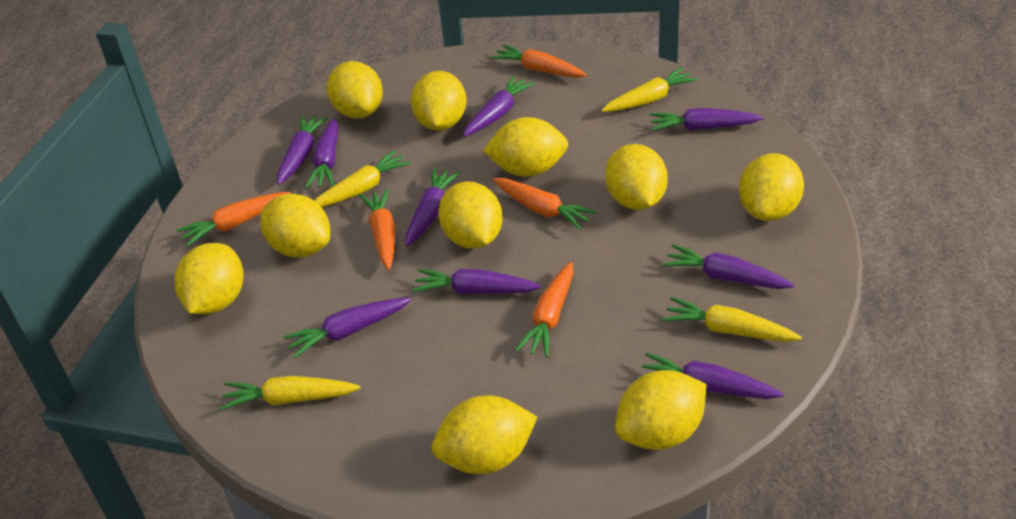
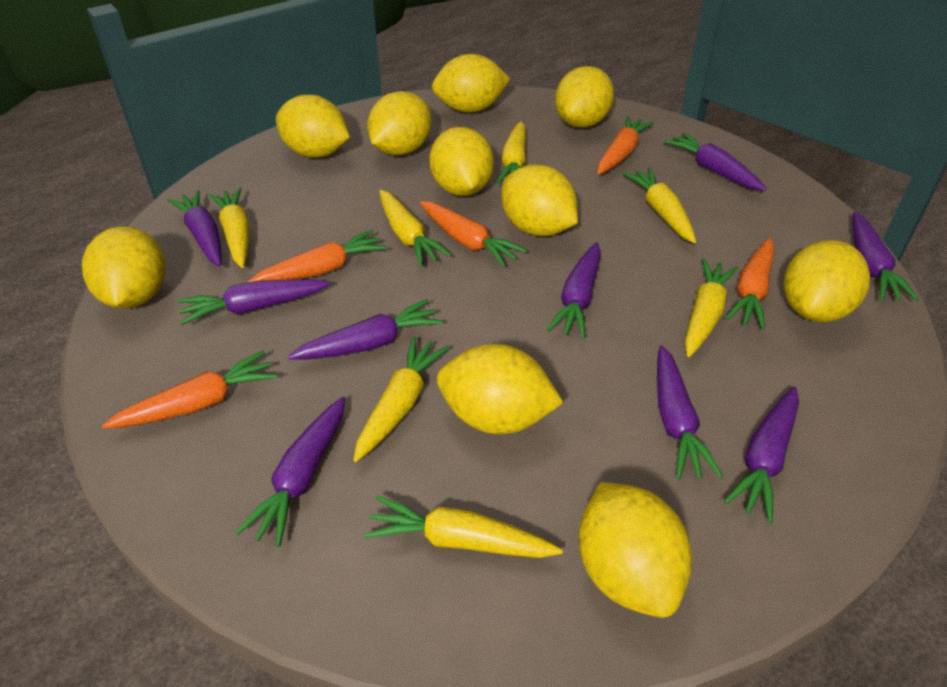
yellow carrot: [220,376,360,410] [314,150,411,207] [601,67,698,112] [663,297,802,342] = 4 -> [209,188,250,268] [353,336,449,462] [363,496,563,558] [379,190,452,267] [496,121,526,184] [622,167,696,243] [685,258,739,357] = 7

